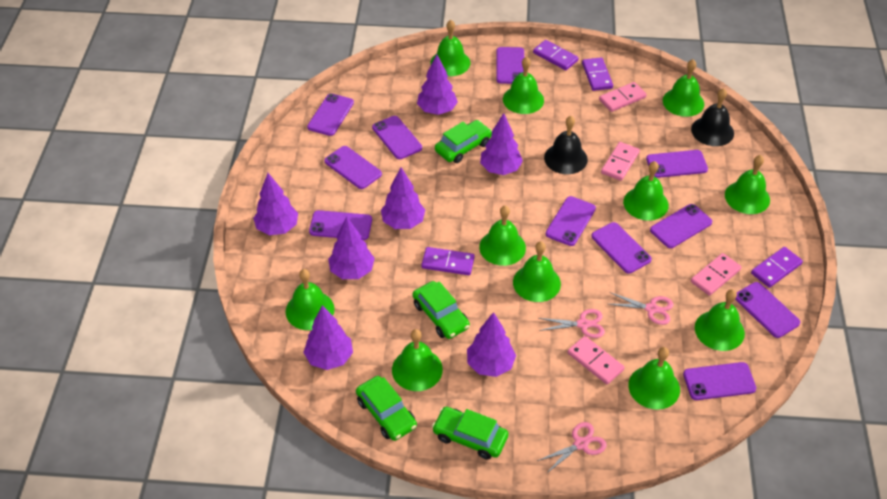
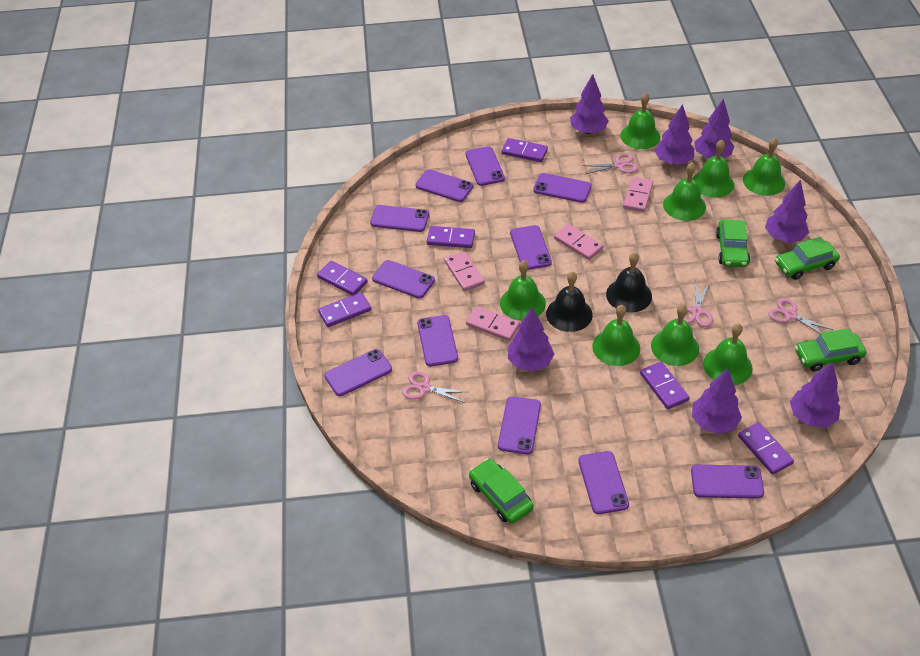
green bell: [286,269,334,330] [392,329,443,391] [430,20,470,76] [479,205,526,266] [503,57,544,114] [513,241,561,302] [623,161,669,221] [628,347,680,410] [663,59,704,117] [695,289,745,351] [725,155,770,214] = 11 -> [500,261,546,321] [592,305,640,366] [620,93,661,149] [651,305,699,366] [663,162,706,221] [693,140,734,198] [703,324,753,385] [743,138,785,196] = 8
pink scissors: [537,422,607,474] [538,309,605,338] [609,292,673,325] = 3 -> [402,371,467,403] [582,153,638,174] [683,283,713,327] [769,298,834,333] = 4
purple domino: [421,247,475,275] [533,40,578,70] [582,57,613,91] [751,247,803,288] = 4 -> [317,261,368,295] [318,292,371,327] [427,226,475,248] [502,138,548,162] [640,362,689,409] [738,422,794,475] = 6

